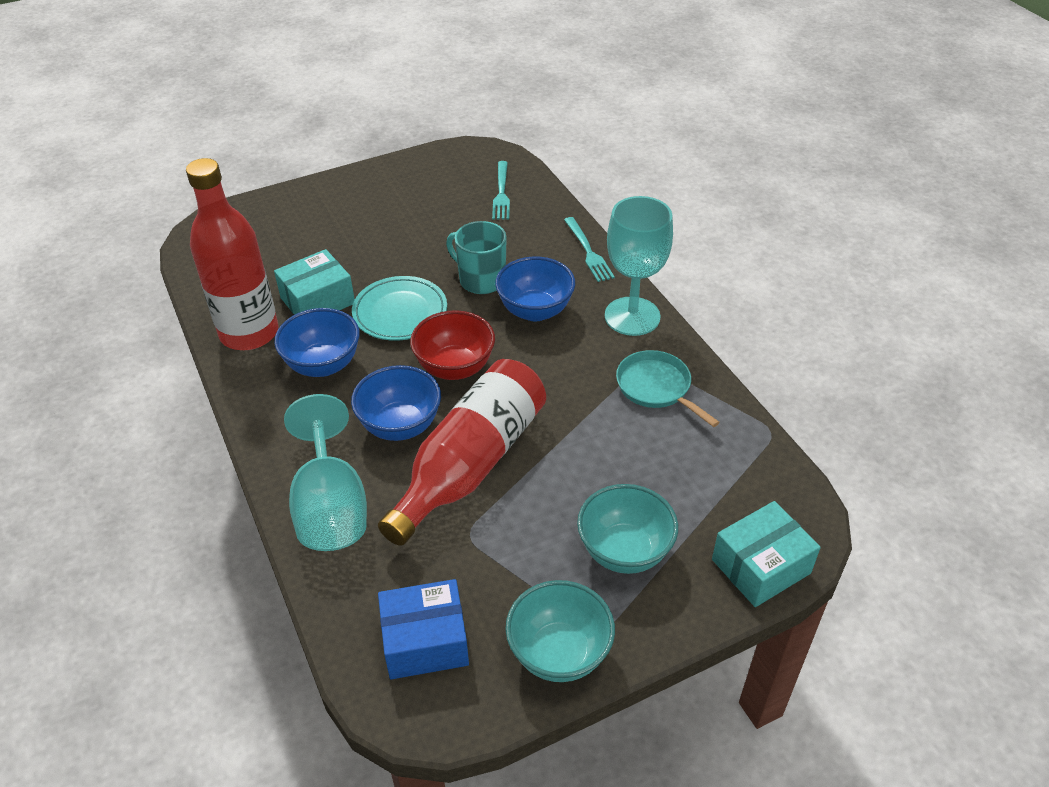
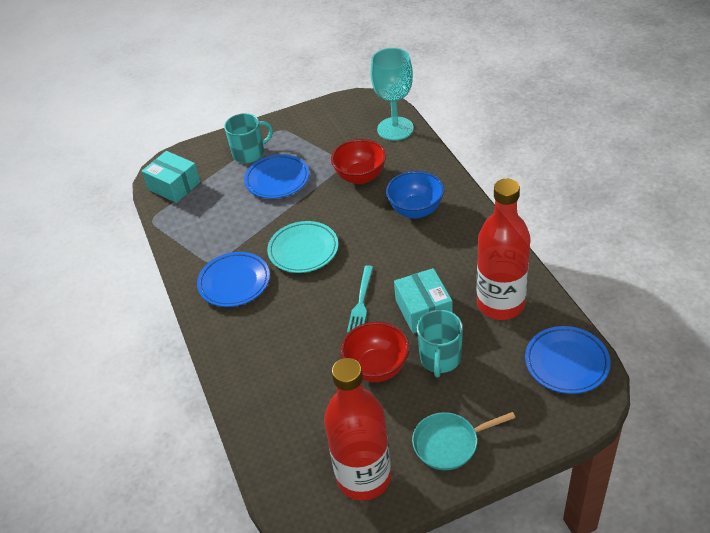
blue bowl: [274,308,360,377] [351,365,441,441] [495,257,575,321] = 3 -> [386,171,444,218] = 1
blue box: [378,579,469,679] = 1 -> none = 0
blue plate: none = 0 -> [197,252,270,307] [244,154,309,199] [525,326,611,394] = 3
red bowl: [410,310,495,380] = 1 -> [331,139,386,184] [341,322,409,382] = 2
turquoise bowl: [505,580,615,682] [577,484,678,574] = 2 -> none = 0
turquoise fork: [492,161,510,219] [564,217,615,282] = 2 -> [347,265,373,333] = 1
turquoise goblet: [284,394,367,551] [605,196,673,336] = 2 -> [370,48,414,141] = 1
turquoise mug: [446,221,507,294] = 1 -> [224,113,273,164] [417,310,463,377] = 2

